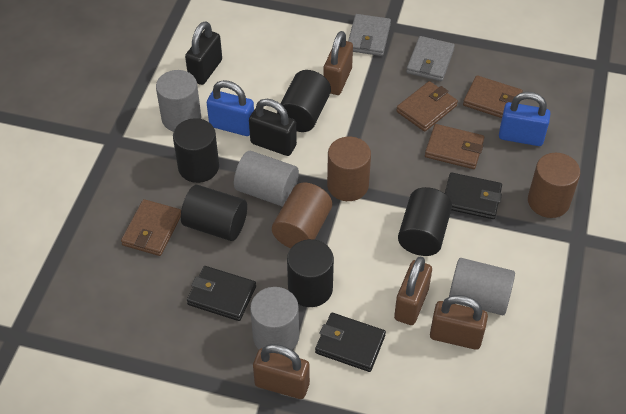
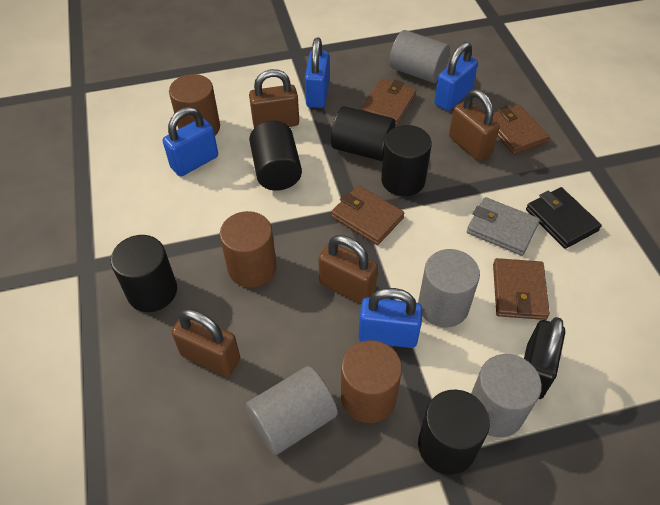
black padlock: [185,21,222,85] [249,99,297,156] = 2 -> [524,317,565,399] = 1
black wallet: [187,266,256,321] [315,313,386,372] [445,173,502,219] = 3 -> [526,187,602,249] = 1
blue padlock: [207,80,254,136] [499,92,551,146] = 2 -> [163,107,218,177] [305,38,329,108] [359,288,423,348] [434,42,478,111] = 4
grey wallet: [348,14,391,56] [406,36,455,81] = 2 -> [467,197,540,256] = 1

